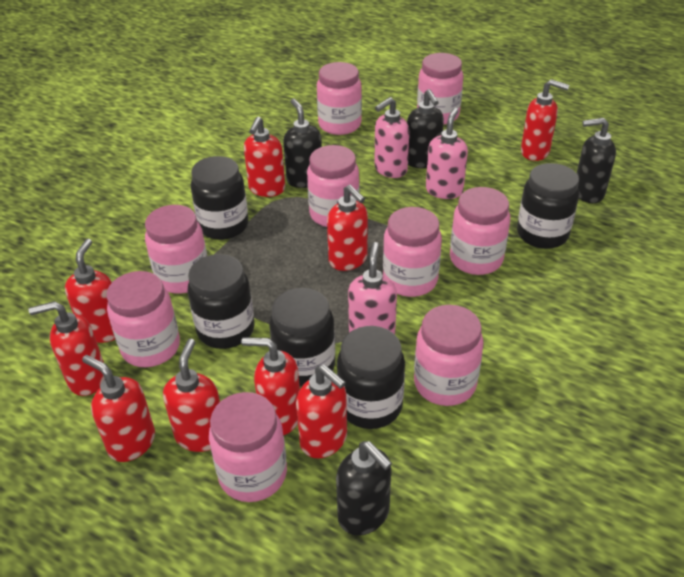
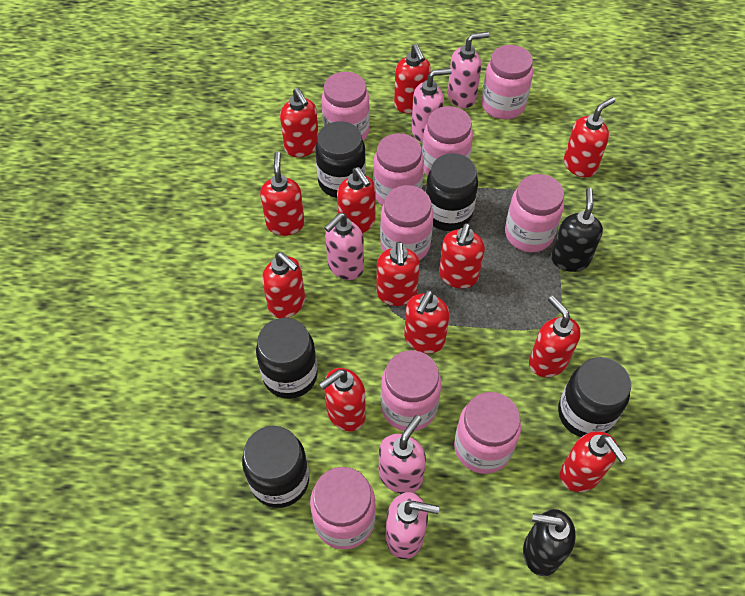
black soap dispenser: [283,99,322,188] [336,441,392,536] [407,89,444,168] [576,118,616,203] = 4 -> [523,509,576,576] [551,188,603,272] = 2
pink soap dispenser: [348,242,397,334] [374,97,409,178] [426,108,468,199] = 3 -> [324,213,364,280] [379,415,426,494] [386,492,439,559] [411,68,452,143] [448,32,489,108] = 5
red soap dispenser: [29,301,105,396] [65,239,115,343] [82,355,155,462] [163,339,220,452] [242,337,300,435] [244,117,285,197] [296,364,347,458] [327,185,368,271] [521,79,569,161] = 9 -> [260,152,305,236] [262,252,305,318] [280,88,319,157] [319,368,366,431] [337,167,376,233] [376,242,420,306] [394,44,431,114] [404,290,450,354] [439,223,485,289] [529,296,581,377] [560,431,627,492] [564,97,615,177] = 12

